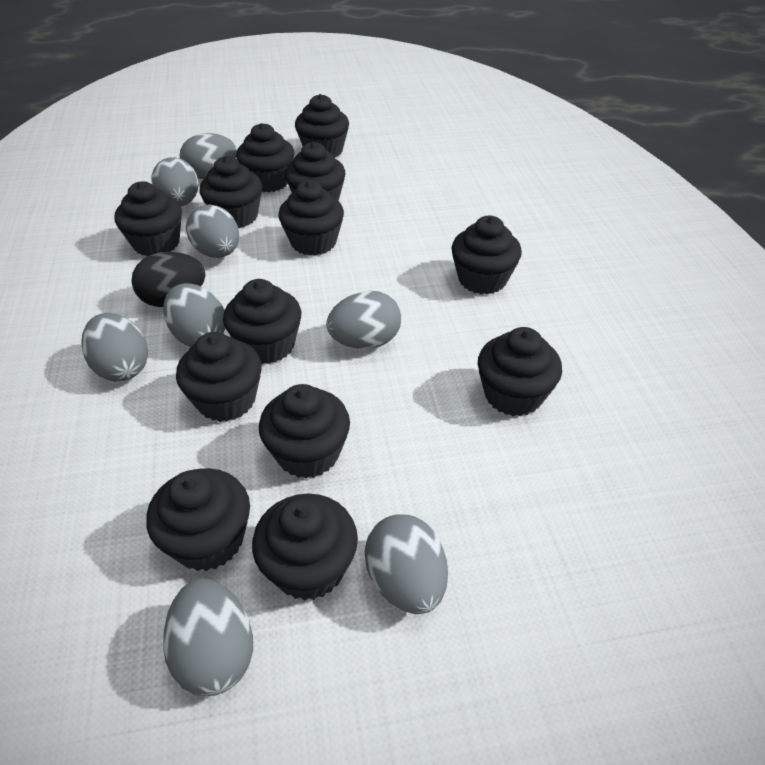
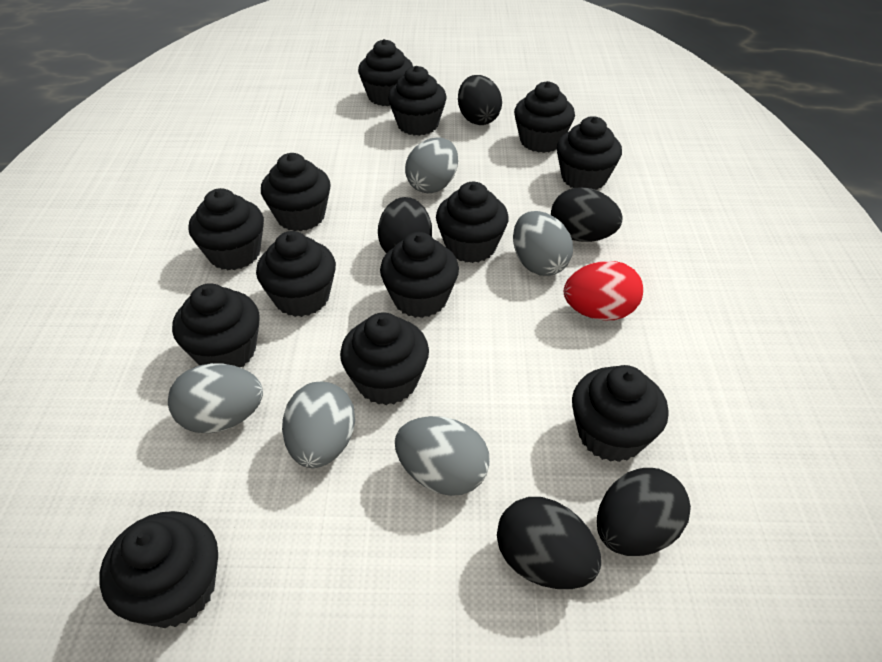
black egg: [131,252,206,307] = 1 -> [378,197,432,253] [458,75,502,125] [497,497,601,589] [551,187,623,242] [597,468,691,556] = 5
grey egg: [82,313,148,381] [151,157,199,207] [163,283,225,347] [163,579,253,696] [179,133,237,179] [186,204,239,258] [326,291,401,349] [365,514,448,614] = 8 -> [168,363,263,433] [282,382,355,468] [395,416,490,496] [405,137,458,193] [513,211,573,276] = 5
red egg: none = 0 -> [564,261,643,320] = 1

